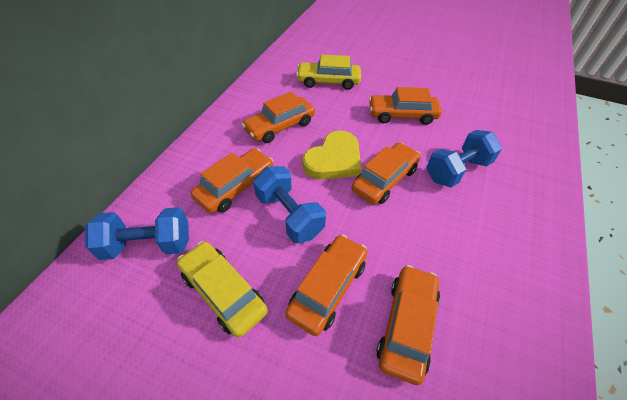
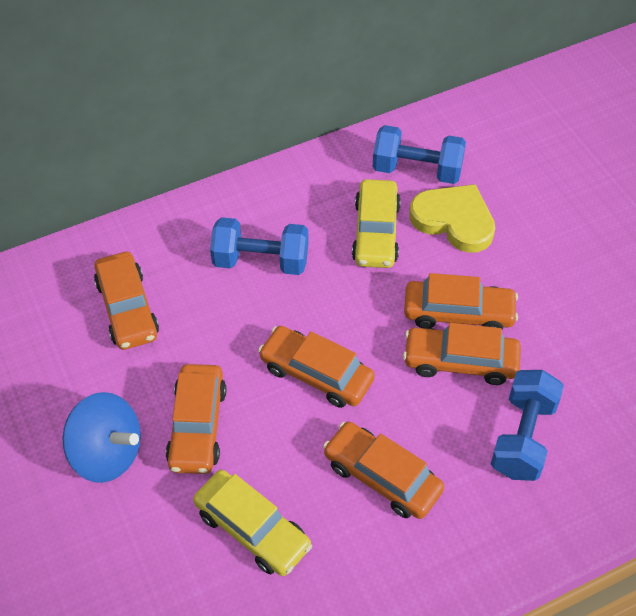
blue spinning top: none = 0 -> [62,392,141,483] = 1

